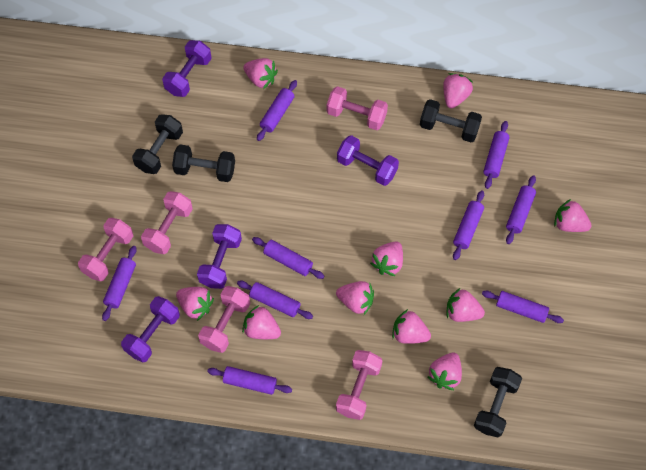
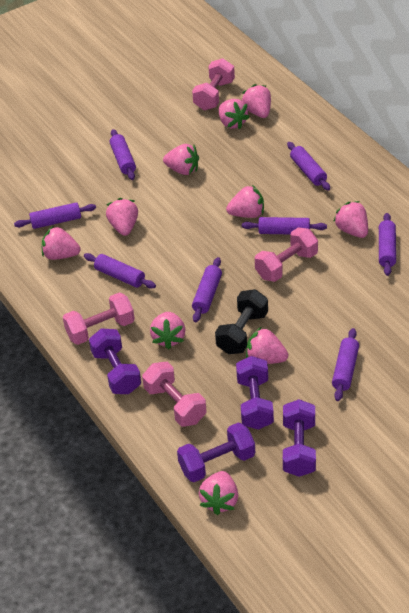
black dumbbell: [132,114,183,174] [172,144,235,182] [420,99,482,143] [474,367,522,437] = 4 -> [215,289,268,354] = 1
pink dumbbell: [78,218,133,281] [141,191,193,254] [198,286,250,353] [327,86,388,130] [336,350,382,420] = 5 -> [63,292,135,345] [142,362,206,427] [192,58,235,110] [255,228,318,282] = 4
purple rolling pin: [102,246,137,321] [207,366,292,395] [237,281,313,319] [252,237,324,279] [257,80,297,141] [453,191,484,260] [482,291,564,323] [483,121,509,189] [506,175,536,244] = 9 -> [14,202,96,229] [84,253,156,288] [110,129,136,180] [192,257,222,322] [242,217,327,235] [287,142,330,191] [332,328,359,401] [379,213,396,276] = 8

